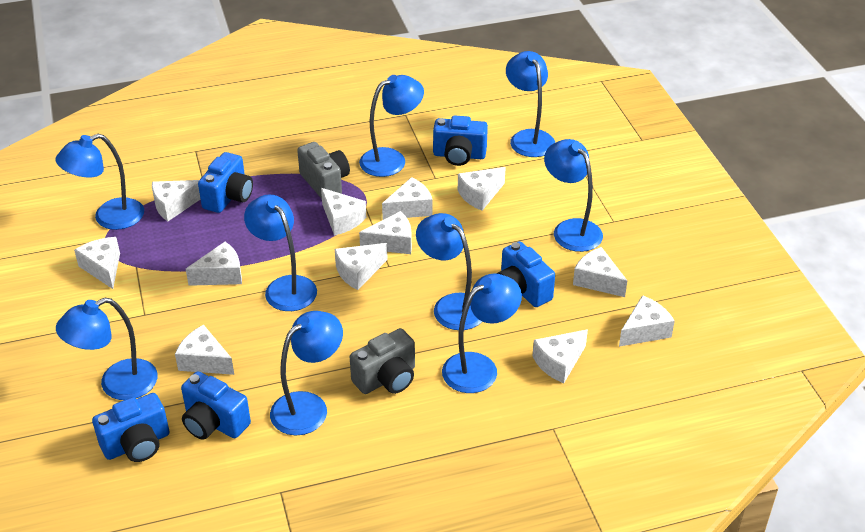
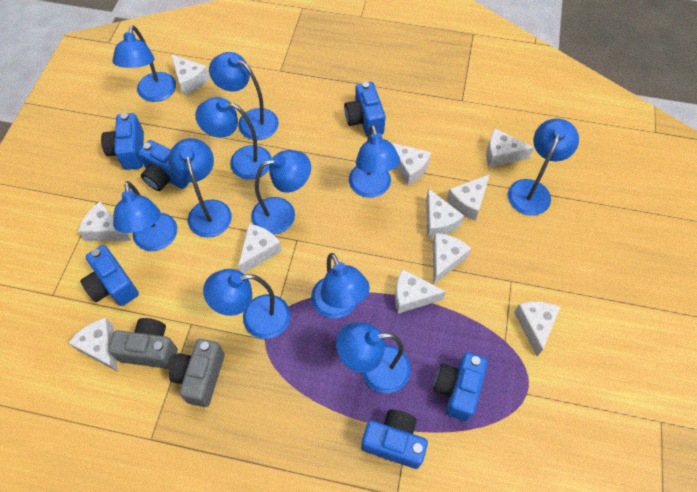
blue camera: [92,393,169,462] [181,371,251,440] [198,152,253,213] [433,115,488,166] [497,241,555,307] = 5 -> [80,245,139,306] [101,113,144,170] [138,140,190,191] [344,82,386,137] [361,410,428,469] [433,352,488,422] = 6
blue lamp: [55,134,144,230] [56,298,158,400] [244,194,317,311] [270,311,343,435] [359,75,424,177] [416,213,482,330] [442,274,522,393] [506,51,555,157] [544,139,603,252] = 9 -> [112,25,176,102] [113,181,177,251] [168,138,232,238] [195,97,272,180] [203,269,290,339] [209,52,279,140] [251,150,311,235] [311,253,370,319] [336,323,411,393] [349,125,400,198] [508,118,579,216] = 11
white cheese: [74,237,120,289] [152,180,200,221] [175,325,234,375] [186,242,242,286] [321,188,366,235] [335,243,388,290] [359,211,412,254] [382,177,432,220] [458,167,506,211] [532,329,588,383] [573,247,627,297] [619,295,675,347] = 12 -> [68,318,118,372] [78,202,132,241] [171,54,210,95] [238,224,282,273] [392,143,431,185] [395,269,446,314] [426,188,464,238] [433,233,471,284] [447,174,490,221] [486,128,534,167] [514,301,560,356] = 11

